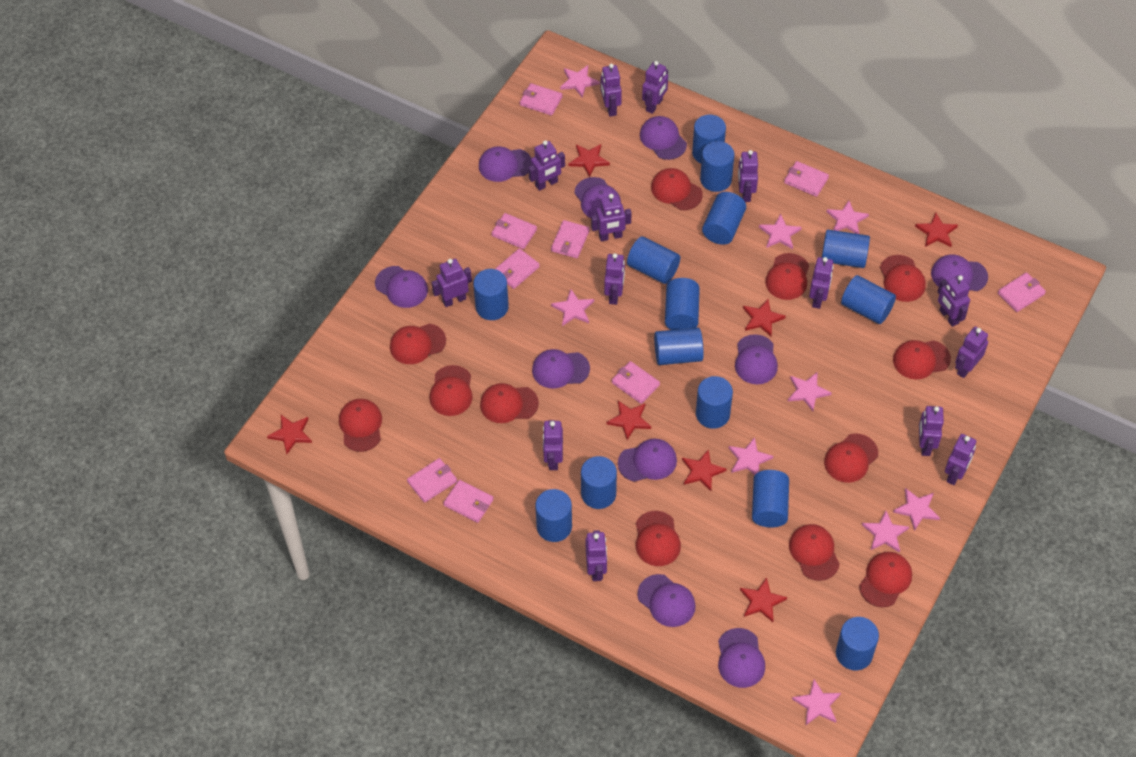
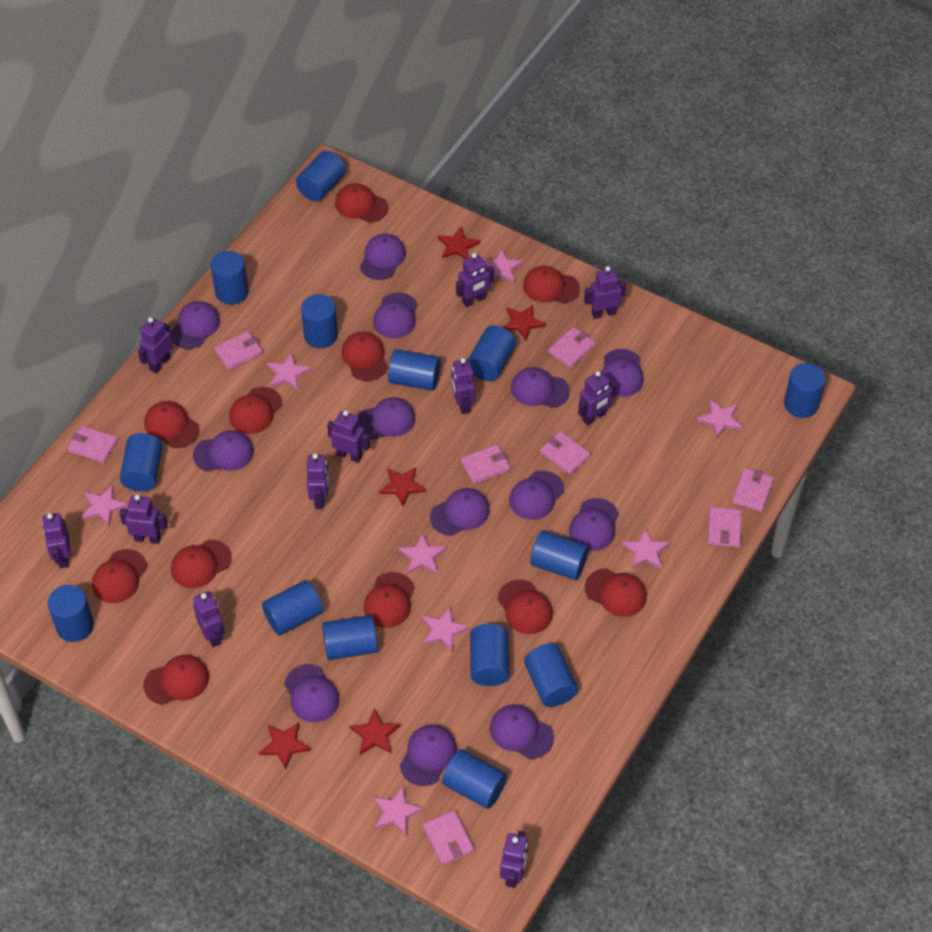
pink star: [551,289,594,326] [560,65,600,98] [729,437,773,475] [759,214,802,249] [788,373,832,411] [792,679,841,725] [827,200,869,234] [862,511,909,553] [893,488,940,531] = 9 -> [81,485,128,526] [267,353,311,390] [373,786,424,836] [398,533,446,574] [422,607,469,652] [484,249,523,283] [622,528,670,569] [697,399,743,438] = 8
pink wallet: [407,458,457,503] [443,480,494,523] [491,213,537,249] [495,248,540,289] [520,83,563,116] [551,220,590,258] [612,361,660,404] [784,161,829,197] [998,272,1046,312] = 9 -> [67,425,118,463] [214,331,263,370] [423,810,474,865] [461,444,510,484] [540,431,591,475] [548,327,596,368] [708,507,742,547] [732,468,774,512] = 8
purple cap: [375,266,428,308] [479,146,531,182] [532,349,590,389] [574,177,621,218] [618,439,677,482] [637,574,696,627] [640,116,687,160] [718,628,765,688] [735,334,778,384] [931,254,988,291] = 10 -> [170,301,220,349] [193,430,254,471] [284,664,339,722] [358,397,415,440] [360,233,406,280] [373,292,418,338] [400,724,457,786] [430,488,490,536] [490,704,554,759] [509,471,564,520] [511,367,570,408] [569,498,619,551] [602,349,644,397] = 13
purple robot: [432,259,472,307] [528,140,565,191] [543,420,563,470] [586,530,607,581] [591,194,631,241] [601,64,622,117] [604,253,625,305] [642,61,668,114] [738,150,758,202] [809,257,834,309] [919,406,944,456] [938,275,970,327] [945,434,976,485] [955,326,988,378] = 14 -> [42,513,71,568] [119,495,168,544] [138,317,173,373] [193,591,225,647] [307,454,329,509] [327,410,370,463] [451,358,475,414] [456,253,494,307] [500,831,529,888] [578,371,616,425] [584,266,626,319] = 11
red cap: [339,399,382,452] [390,324,446,364] [429,365,473,416] [480,383,539,423] [636,511,681,566] [651,168,703,210] [765,253,809,300] [789,524,840,581] [824,433,878,483] [859,552,912,607] [880,255,926,302] [893,340,951,379] = 12 -> [92,549,147,603] [143,655,209,705] [144,401,200,448] [171,540,232,588] [229,387,282,434] [335,183,388,223] [341,332,388,381] [364,572,415,628] [498,579,553,634] [523,266,580,304] [585,568,647,617] = 11
red star: [267,415,312,454] [569,144,610,177] [606,401,651,440] [682,449,727,491] [740,577,787,622] [743,299,786,336] [915,213,958,247] = 7 -> [259,722,311,769] [349,708,401,755] [379,467,426,506] [438,227,480,259] [503,305,546,341] = 5

